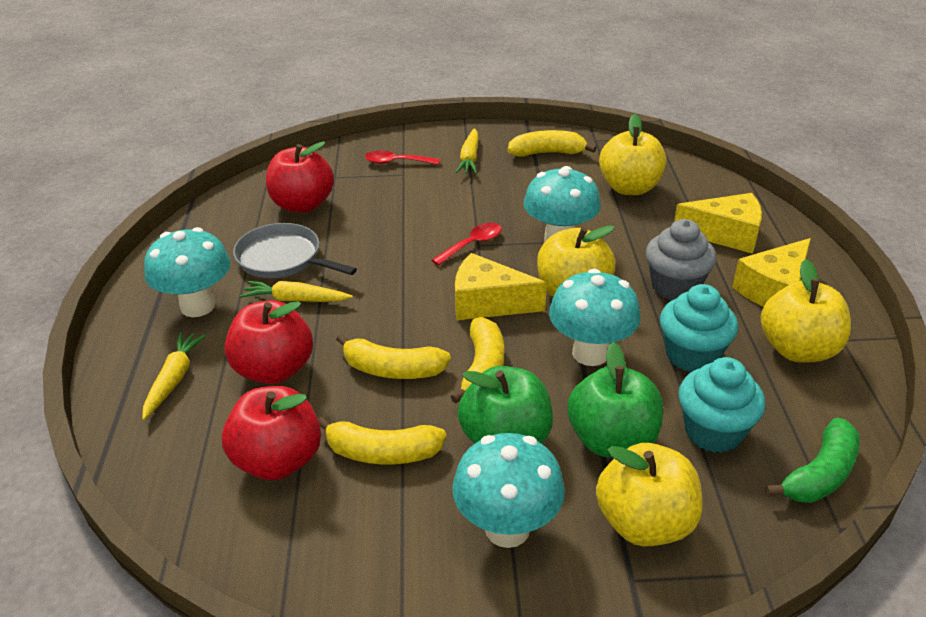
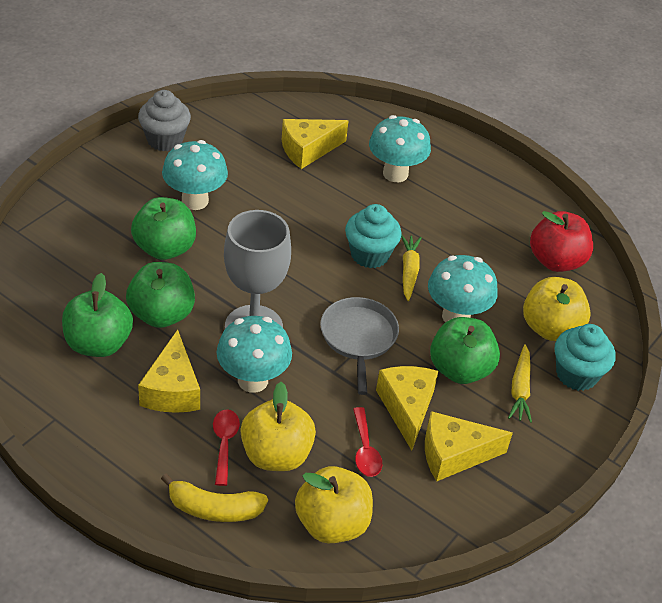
green apple: [458,366,553,444] [568,342,663,458] = 2 -> [62,273,133,357] [126,262,195,328] [131,197,196,260] [430,317,500,384] = 4
green banana: [765,418,860,503] = 1 -> none = 0
grey goblet: none = 0 -> [224,210,291,329] = 1
red apple: [222,386,321,480] [224,300,313,384] [266,141,334,213] = 3 -> [530,211,593,272] = 1
yellow apple: [537,225,615,297] [596,443,703,547] [599,114,667,195] [761,259,851,363] = 4 -> [240,382,316,471] [295,466,373,543] [523,277,591,341] = 3
yellow banana: [318,416,447,464] [336,334,451,379] [451,317,504,404] [508,130,597,157] = 4 -> [161,474,268,522] = 1
yellow carrot: [142,332,206,420] [240,281,353,302] [456,128,478,174] = 3 -> [401,235,422,301] [508,344,532,423] = 2
yellow cheese: [455,253,547,320] [674,193,762,254] [732,238,811,307] = 3 -> [138,329,200,413] [282,119,348,169] [376,366,438,450] [425,411,513,481] = 4

